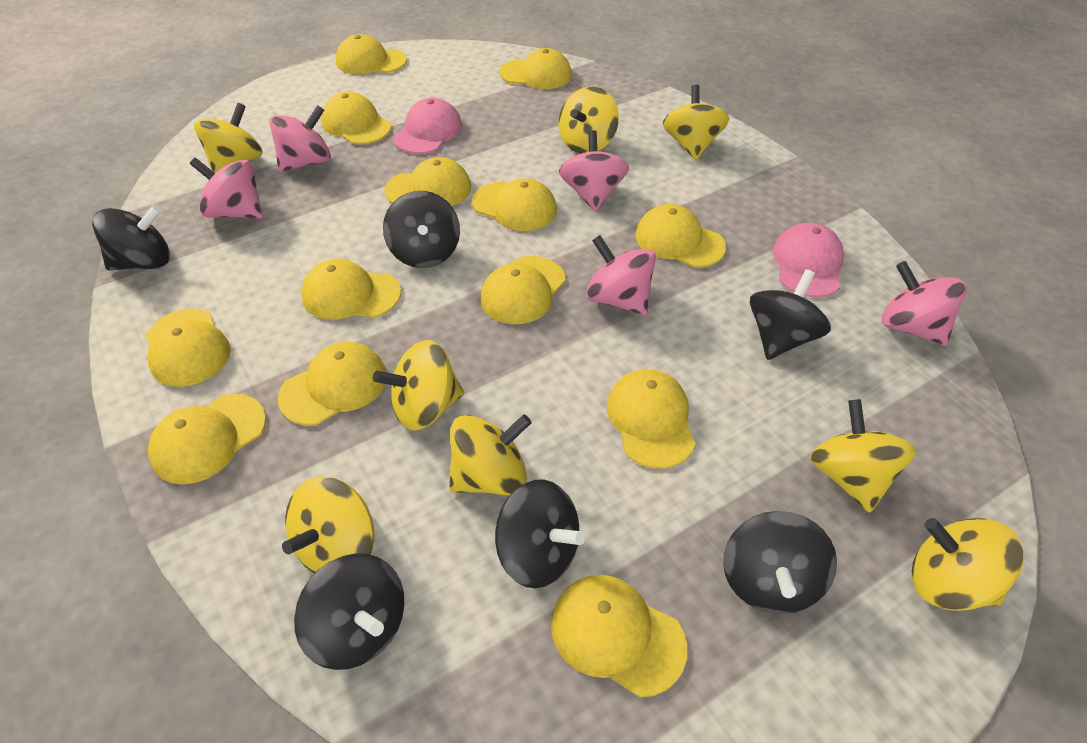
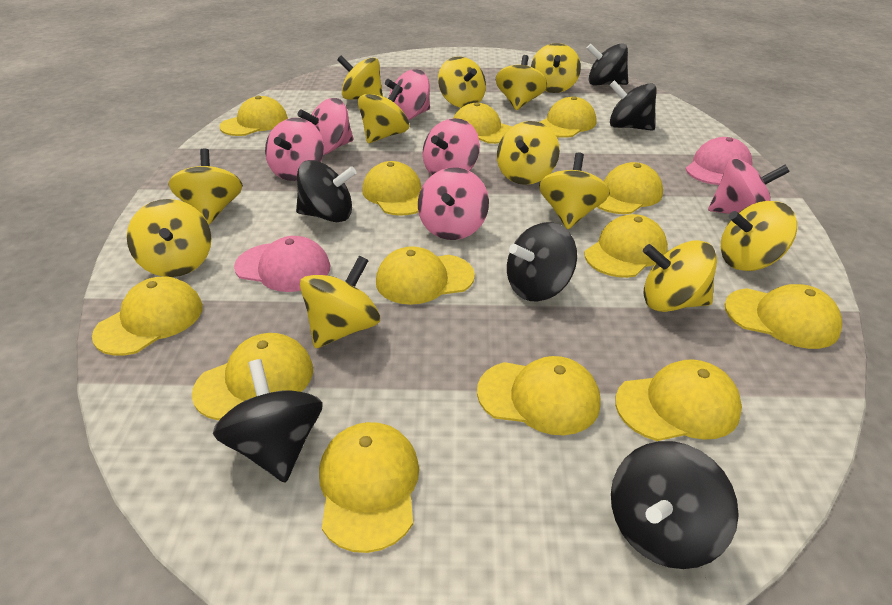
pink spinning top: [190,157,263,219] [269,105,331,172] [559,130,629,212] [586,235,656,315] [882,261,967,346] = 5 -> [265,118,324,181] [298,98,354,155] [385,69,430,120] [418,168,489,240] [423,118,480,175] [708,158,790,214] = 6
yellow spinning top: [194,103,263,173] [282,476,374,574] [373,340,464,431] [449,414,532,495] [558,87,619,154] [663,84,729,160] [810,399,916,513] [912,518,1024,611] = 8 -> [127,199,212,277] [169,149,243,225] [300,256,380,348] [337,56,383,100] [358,85,409,143] [438,56,486,108] [496,55,547,110] [497,121,560,185] [531,43,581,93] [539,152,610,229] [643,240,717,312] [721,201,797,271] = 12

